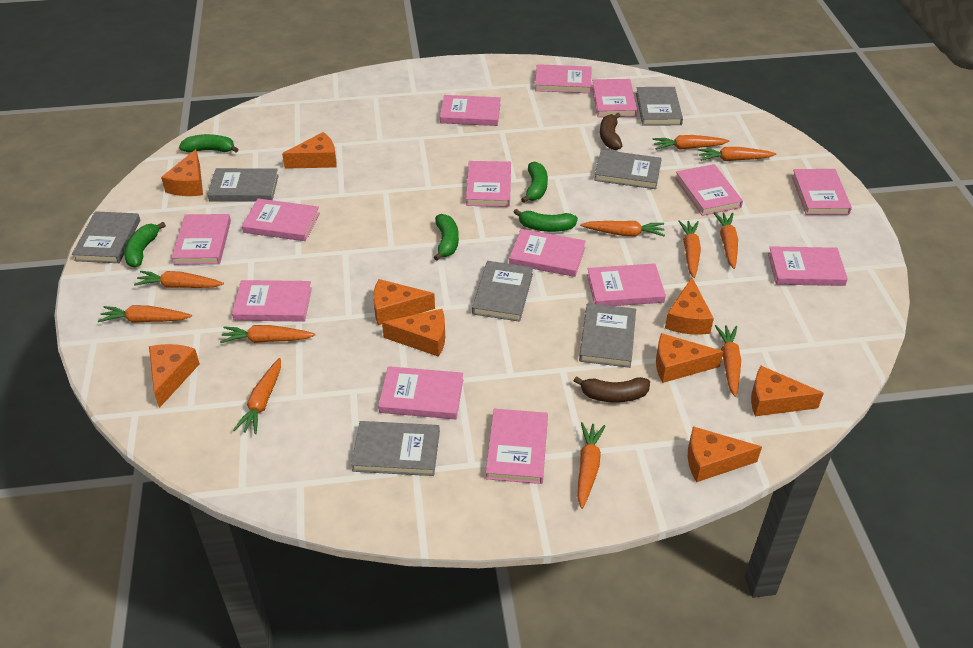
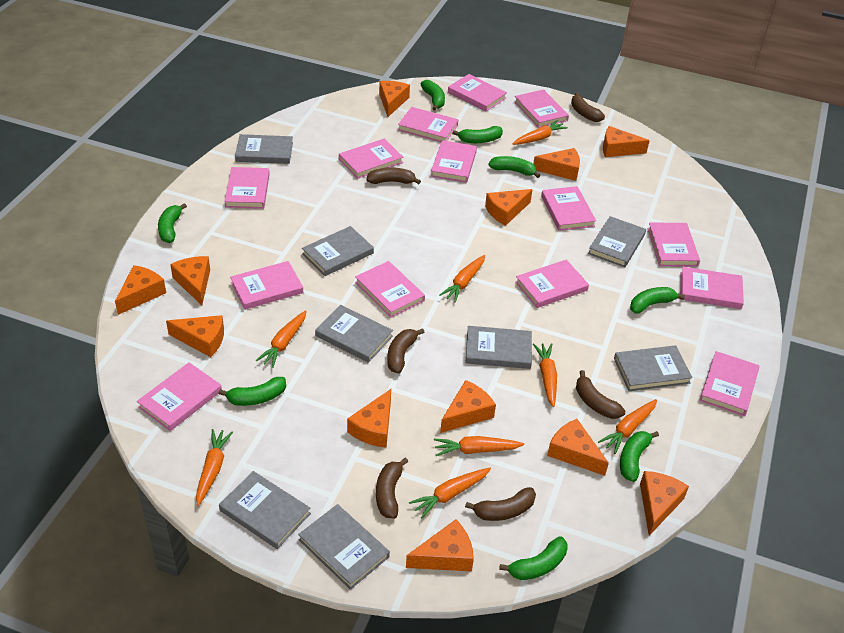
brown banana: [574,376,650,403] [600,113,622,150] = 2 -> [366,167,421,184] [376,457,408,519] [388,328,424,373] [465,487,536,521] [571,92,605,122] [576,370,625,419] = 6
green banana: [124,222,166,268] [179,134,239,153] [434,214,459,260] [513,209,578,232] [521,161,548,203] = 5 -> [158,203,187,243] [219,377,286,406] [421,80,445,111] [452,126,503,143] [488,156,540,178] [499,536,567,580] [620,431,659,482] [630,287,685,314] = 8
grey book: [72,211,140,263] [207,168,279,202] [351,421,440,476] [472,261,533,322] [579,303,636,368] [594,150,662,189] [636,87,683,126] = 7 -> [219,471,311,549] [235,134,293,164] [298,504,390,590] [302,226,374,276] [315,305,393,363] [465,326,532,369] [588,216,646,267] [614,345,693,391] = 8
orange carrot: [98,305,192,323] [134,271,224,288] [220,325,315,343] [233,358,281,434] [578,422,605,509] [580,221,665,237] [653,135,729,150] [678,220,701,278] [698,147,776,161] [714,212,738,269] [715,325,741,397] = 11 -> [196,429,233,506] [255,311,307,368] [409,468,491,519] [434,436,524,456] [439,255,485,303] [513,120,568,145] [533,343,557,407] [598,399,657,454] = 8
orange cheese: [149,344,200,408] [161,149,203,196] [282,132,337,169] [373,279,435,325] [382,309,445,357] [656,333,724,383] [665,278,714,335] [688,426,762,482] [751,366,824,416] = 9 -> [115,265,166,315] [166,315,224,357] [170,256,210,305] [347,389,391,448] [379,81,410,117] [406,519,474,571] [440,380,496,433] [485,189,533,226] [533,148,580,181] [547,419,609,476] [603,126,650,157] [640,471,689,536] = 12

